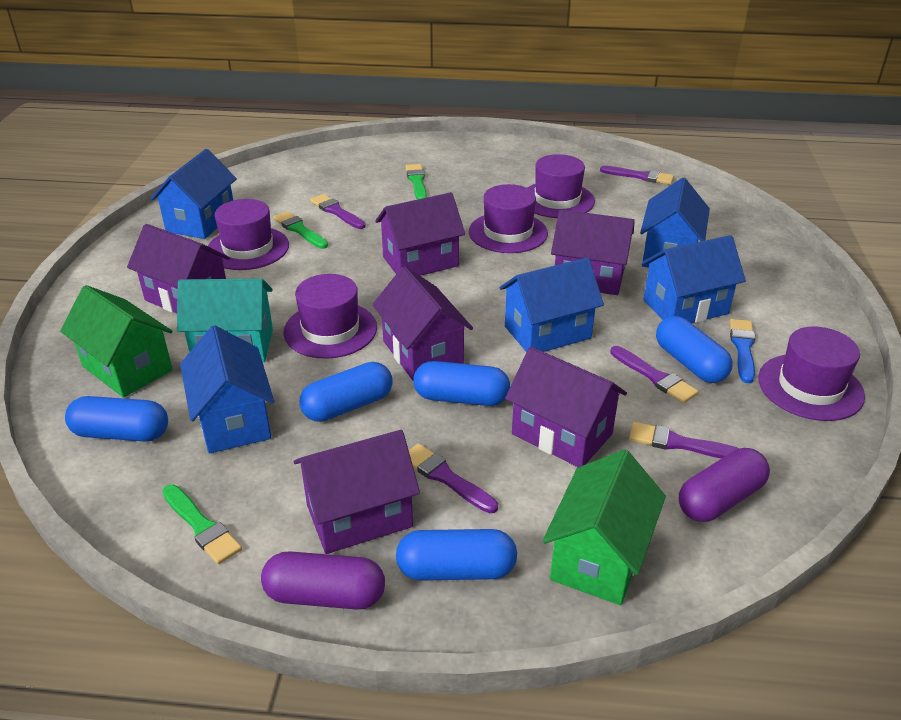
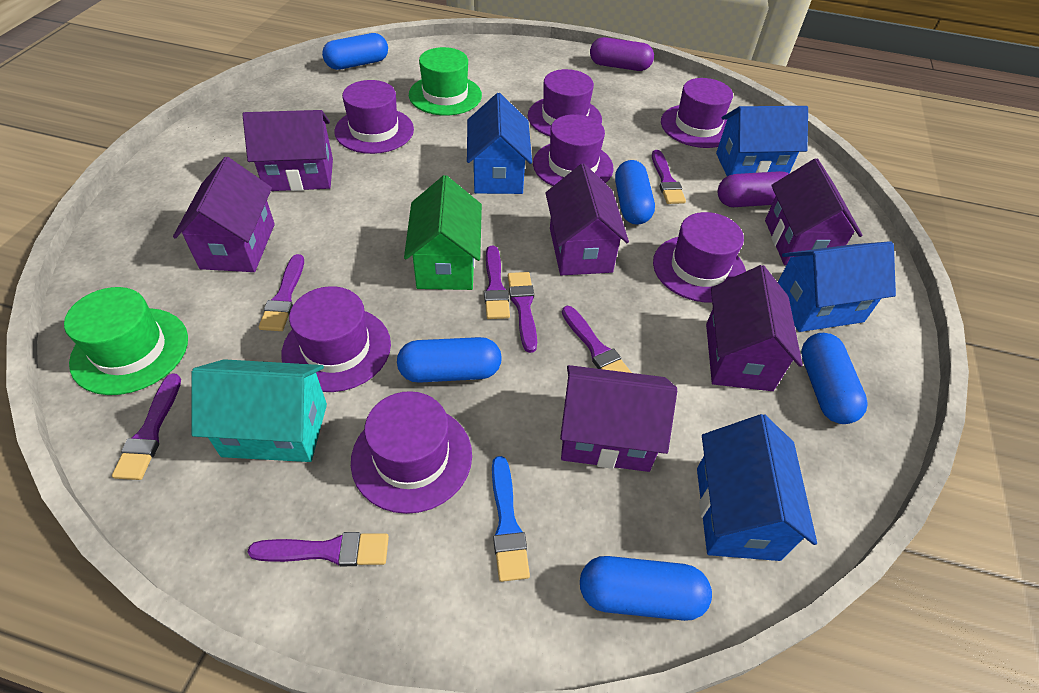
blue house: [151,149,237,239] [180,325,274,453] [499,258,604,352] [640,178,710,268] [642,235,746,323] = 5 -> [467,93,532,194] [697,414,817,561] [716,106,808,176] [778,241,896,332] = 4
green brush: [162,484,242,565] [273,211,328,249] [406,164,427,200] = 3 -> none = 0
green hat: none = 0 -> [64,287,188,395] [409,47,482,115] = 2
green house: [60,285,173,398] [543,450,666,605] = 2 -> [404,175,482,290] = 1
purple brush: [310,194,366,229] [409,443,498,513] [600,166,674,185] [610,346,698,403] [629,422,740,459] = 5 -> [112,373,181,480] [248,532,389,566] [259,254,304,331] [484,246,510,319] [508,272,537,353] [562,306,632,373] [652,150,686,204] = 7
purple hat: [208,199,289,270] [283,274,377,359] [469,184,548,253] [527,154,595,218] [758,326,865,421] = 5 -> [281,286,391,392] [334,80,414,154] [351,391,472,514] [528,69,602,136] [533,114,613,186] [653,212,746,302] [661,78,733,148] = 7

